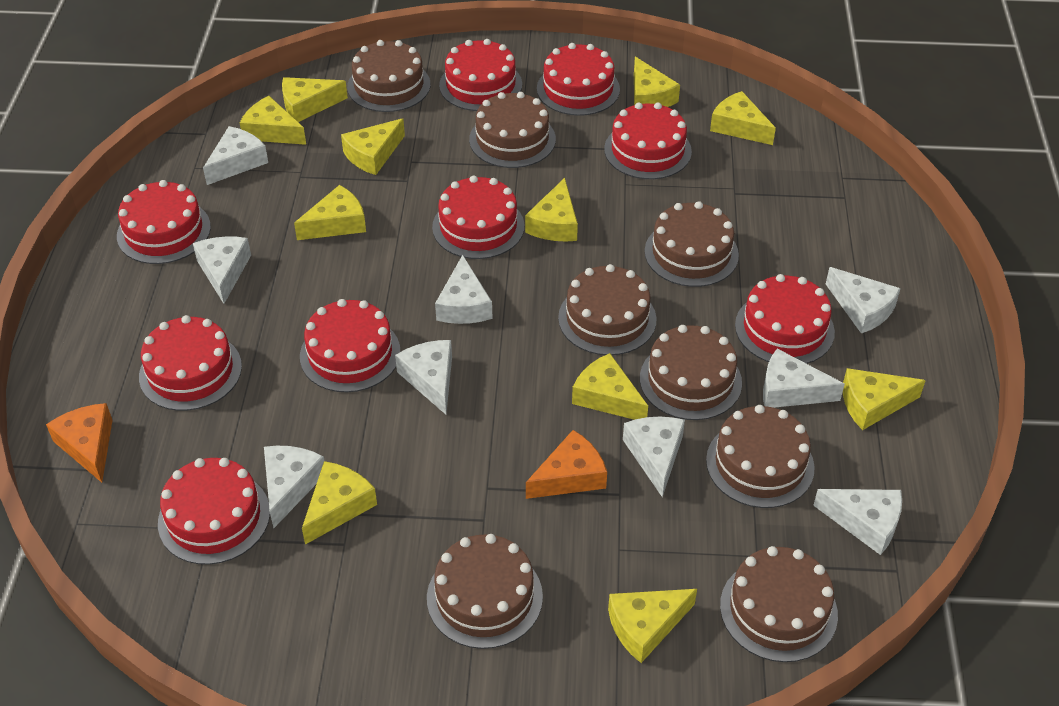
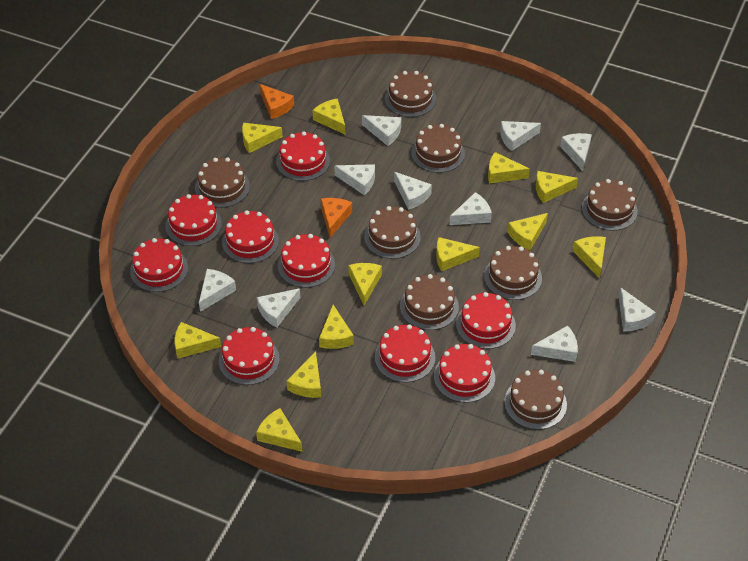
white cheese: [193,237,251,304] [203,126,268,185] [264,446,324,528] [395,340,452,414] [435,255,493,324] [623,417,685,497] [763,348,845,408] [813,489,902,555] [826,267,901,333] = 9 -> [199,269,236,312] [257,288,300,328] [334,164,375,195] [362,115,401,146] [394,172,432,210] [450,192,492,225] [500,121,541,151] [531,326,578,362] [560,133,592,171] [619,288,656,332] = 10
yellow cheese: [240,96,306,145] [282,77,348,122] [294,185,366,240] [302,461,377,545] [341,118,405,175] [525,178,578,241] [572,353,648,420] [608,589,697,663] [634,57,680,107] [710,91,776,145] [843,368,926,430] = 11 -> [175,322,221,359] [242,123,283,153] [256,408,302,452] [287,351,321,398] [312,98,345,134] [319,305,354,349] [348,263,382,305] [436,237,480,271] [488,152,530,183] [508,213,548,250] [536,171,578,203] [573,236,606,278] = 12

